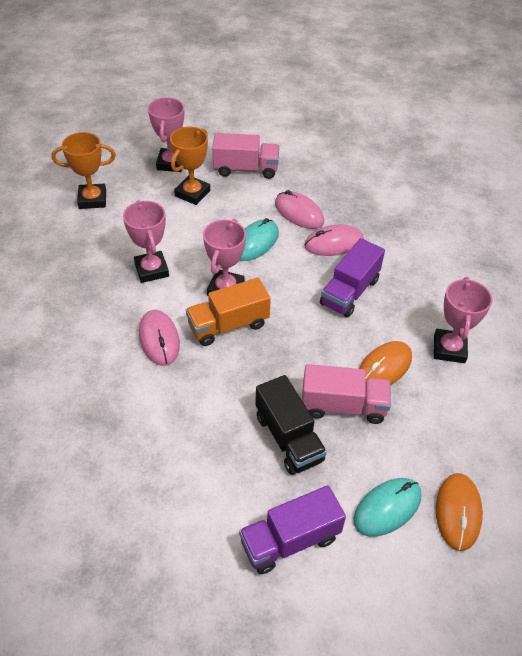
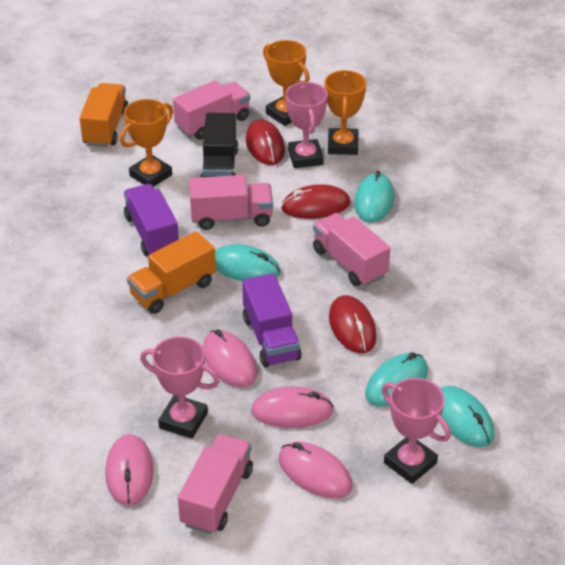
orange mouse: [359,341,412,385] [436,473,483,551] = 2 -> none = 0
orange trophy: [52,132,116,209] [170,127,210,205] = 2 -> [120,99,173,187] [263,40,310,126] [325,70,366,155] = 3
orange truck: [186,278,271,346] = 1 -> [80,83,128,147] [127,231,216,314] = 2
pink mouse: [139,310,180,366] [275,190,324,229] [304,225,364,256] = 3 -> [105,434,154,506] [203,329,257,387] [251,386,334,428] [279,442,352,498] = 4
pink trophy: [123,200,169,283] [148,98,184,172] [203,219,246,296] [434,277,492,363] = 4 -> [140,336,220,439] [285,82,328,168] [382,378,451,484] = 3
pink truck: [212,133,279,179] [302,364,391,424] = 2 -> [173,80,250,140] [178,434,253,534] [189,175,273,230] [313,213,390,286] = 4
red mouse: none = 0 -> [246,120,285,165] [281,184,350,219] [329,295,377,353] = 3
turquoise mouse: [240,218,279,261] [353,478,422,537] = 2 -> [215,244,281,281] [354,171,394,222] [365,352,428,407] [440,386,494,447] = 4

